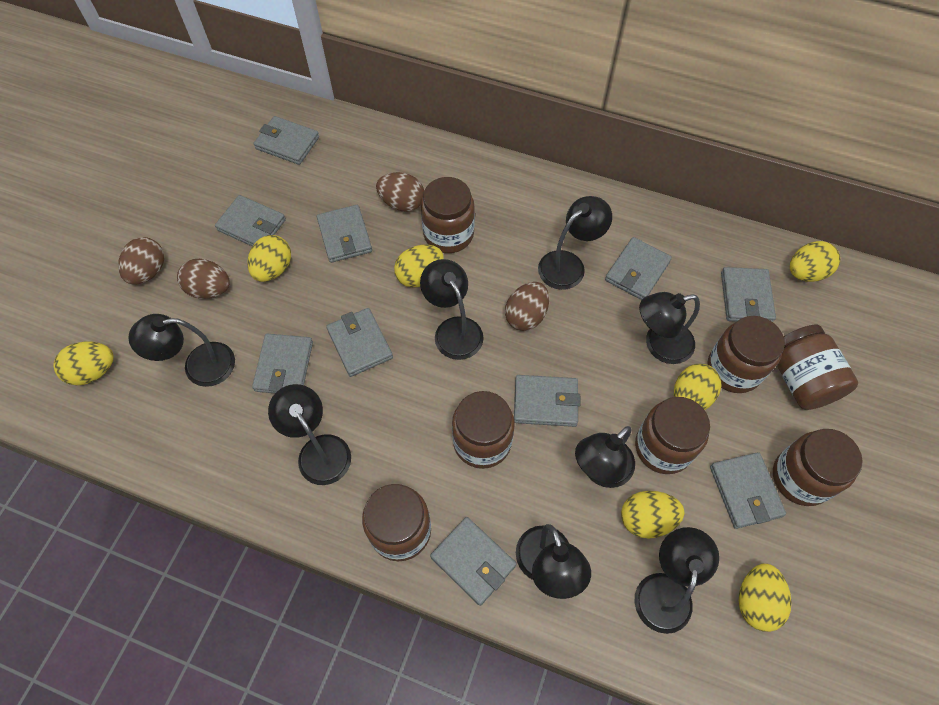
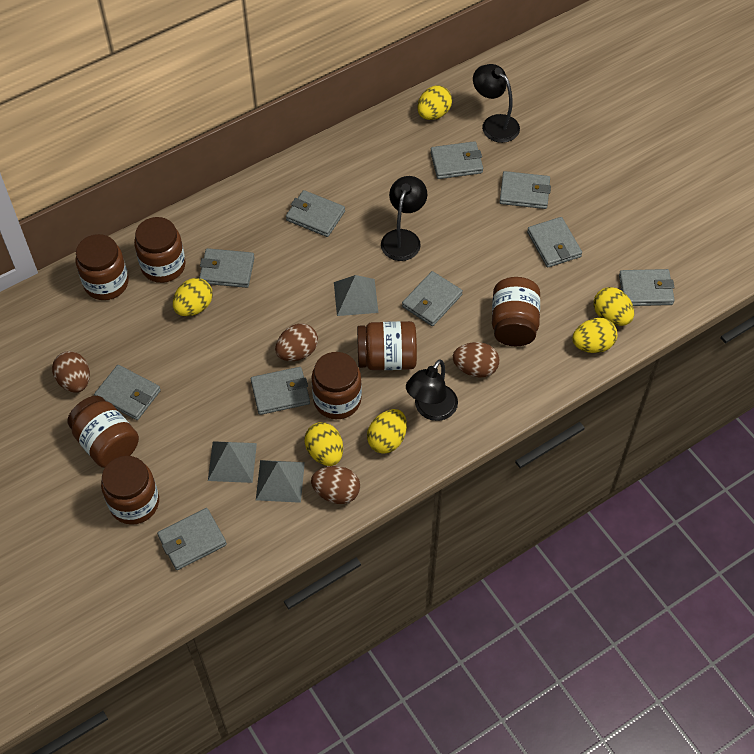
black lamp: [128,314,235,387] [268,384,351,485] [420,259,483,360] [516,524,591,599] [538,196,612,290] [575,426,635,488] [635,527,719,634] [639,292,700,364] = 8 -> [381,176,427,261] [406,359,458,421] [473,64,520,143] = 3
grey pyramid: none = 0 -> [208,441,257,483] [256,460,305,503] [334,275,379,316] = 3
yellow egg: [53,342,113,385] [247,235,291,282] [394,245,444,287] [621,491,684,538] [674,364,722,410] [739,564,791,632] [790,241,840,282] = 7 -> [173,278,213,316] [304,422,343,466] [367,409,407,454] [417,86,452,120] [572,318,617,353] [594,287,634,326] = 6

